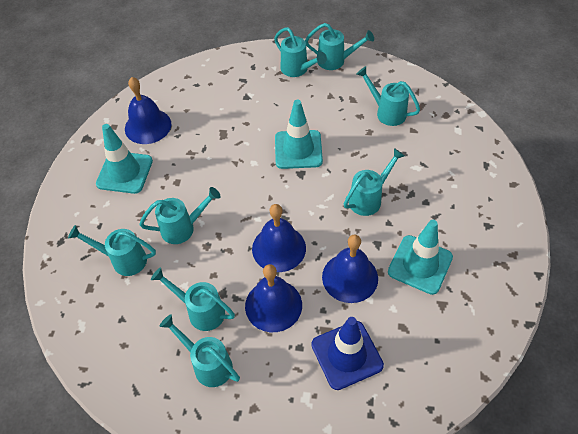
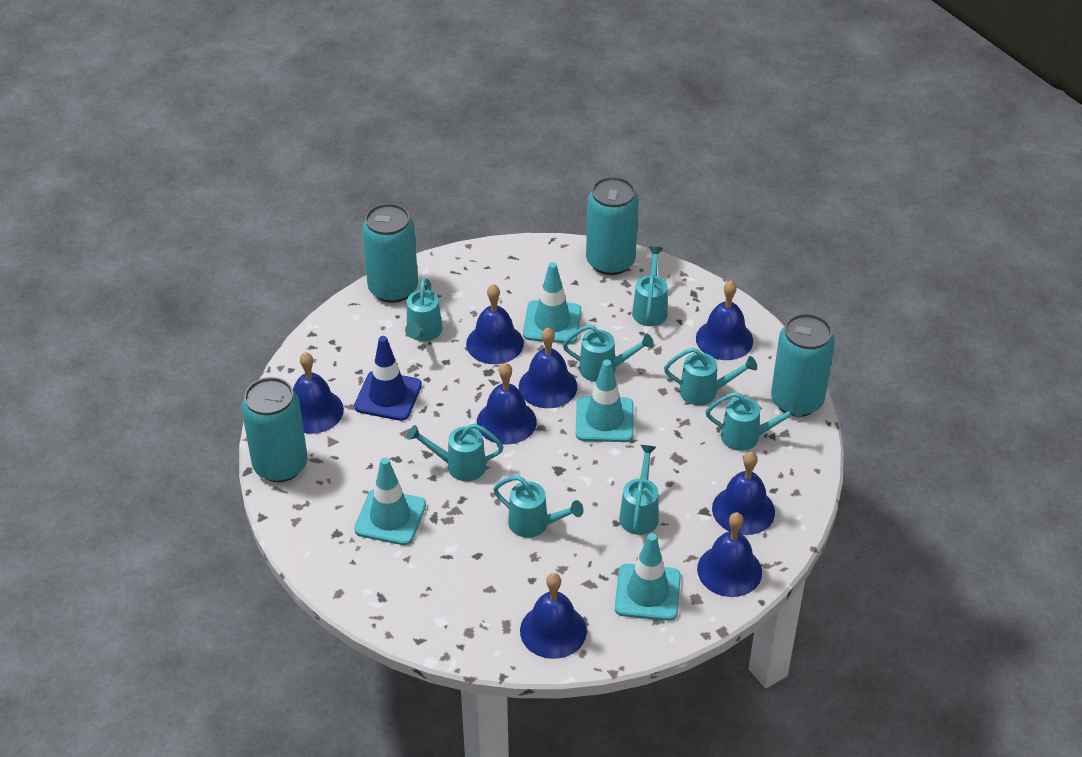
blue bell: [125,77,171,144] [245,264,302,332] [252,204,306,272] [322,234,378,303] = 4 -> [293,352,344,434] [466,284,524,364] [477,363,537,444] [519,327,577,408] [520,573,587,659] [696,280,753,360] [697,512,762,597] [712,451,775,535] = 8
turquoise can: none = 0 -> [241,377,308,482] [362,203,418,303] [586,177,639,275] [771,314,835,417] = 4
turquoise traffic cone: [96,124,153,194] [275,100,323,169] [388,220,453,295] = 3 -> [354,458,426,545] [523,262,581,344] [576,360,634,442] [615,533,681,621] = 4

